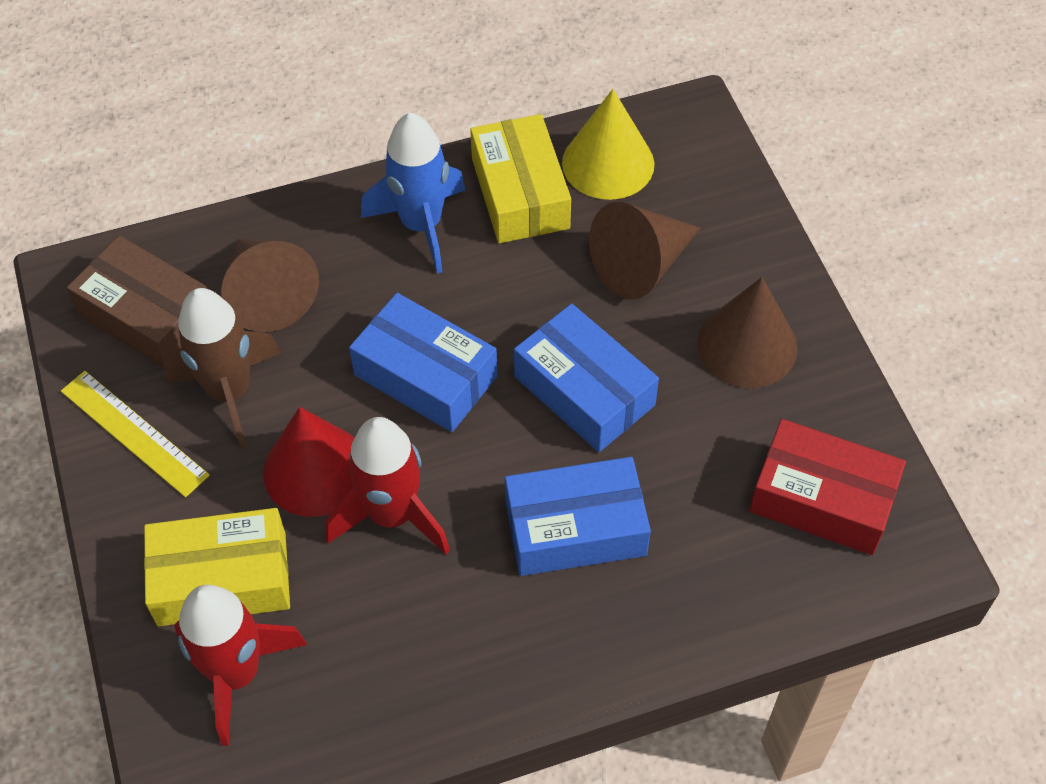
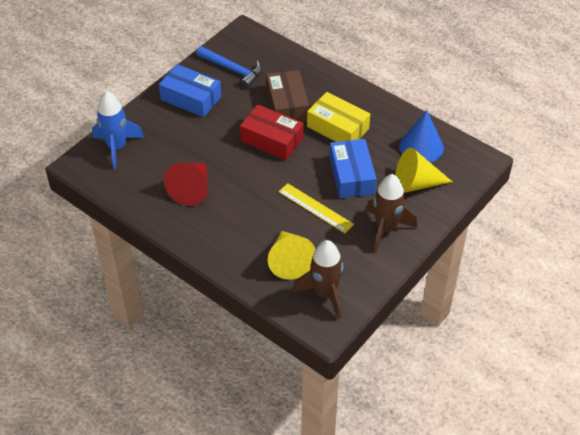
blue box: [349,293,498,432] [505,457,651,576] [514,304,659,452] = 3 -> [159,64,221,117] [330,139,377,198] = 2
blue cone: none = 0 -> [399,111,444,163] = 1
blue hammer: none = 0 -> [196,46,262,88] = 1
brown cone: [221,239,319,332] [589,202,701,300] [697,277,798,388] = 3 -> none = 0
brown rocket: [163,288,281,449] = 1 -> [292,240,344,319] [366,174,417,252] = 2
red rocket: [174,585,307,746] [326,417,450,554] = 2 -> none = 0
yellow box: [144,508,290,626] [470,114,571,243] = 2 -> [307,92,370,142] = 1
yellow cone: [562,89,654,200] = 1 -> [268,231,316,279] [395,148,452,193] = 2

